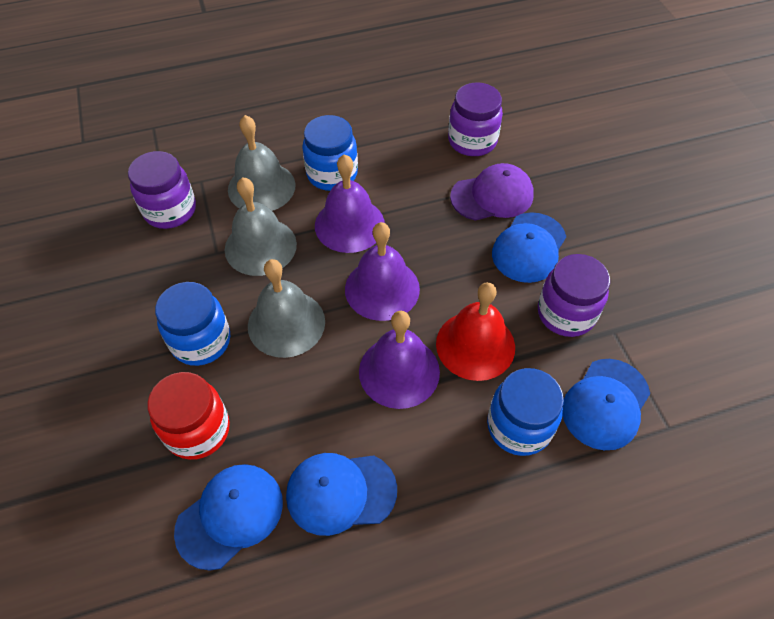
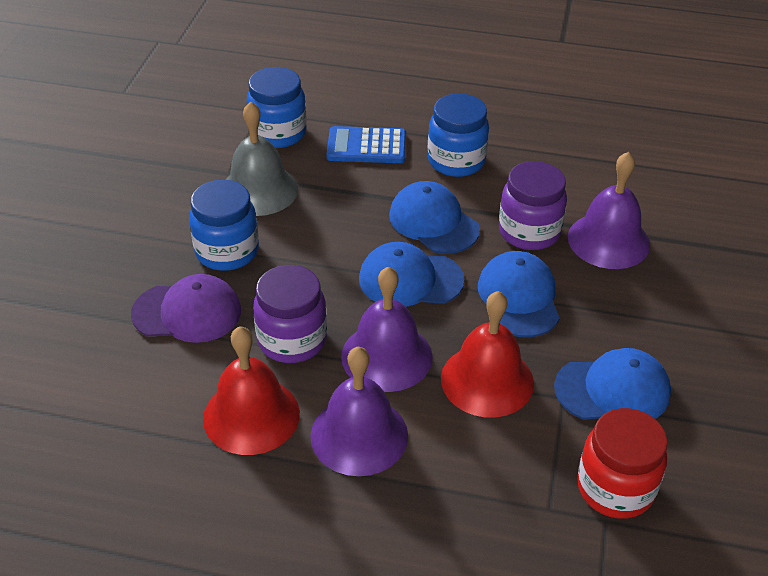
blue calculator: none = 0 -> [327,126,406,163] = 1
grey bell: [225,177,297,276] [228,115,296,211] [248,259,325,358] = 3 -> [226,102,298,216] = 1
purple jar: [128,151,196,229] [448,82,503,156] [538,254,610,337] = 3 -> [253,265,327,363] [499,161,567,250] = 2
red bell: [436,282,515,381] = 1 -> [203,326,300,455] [441,291,534,418] = 2

